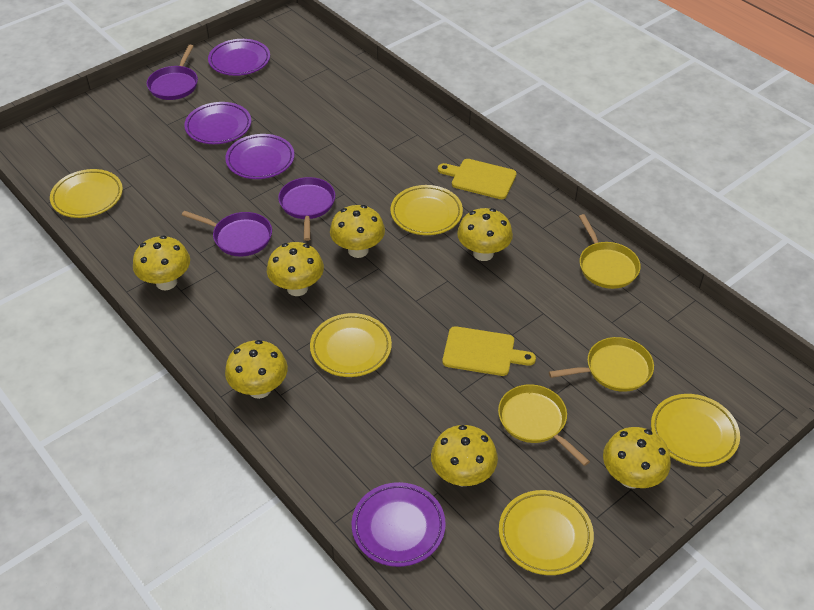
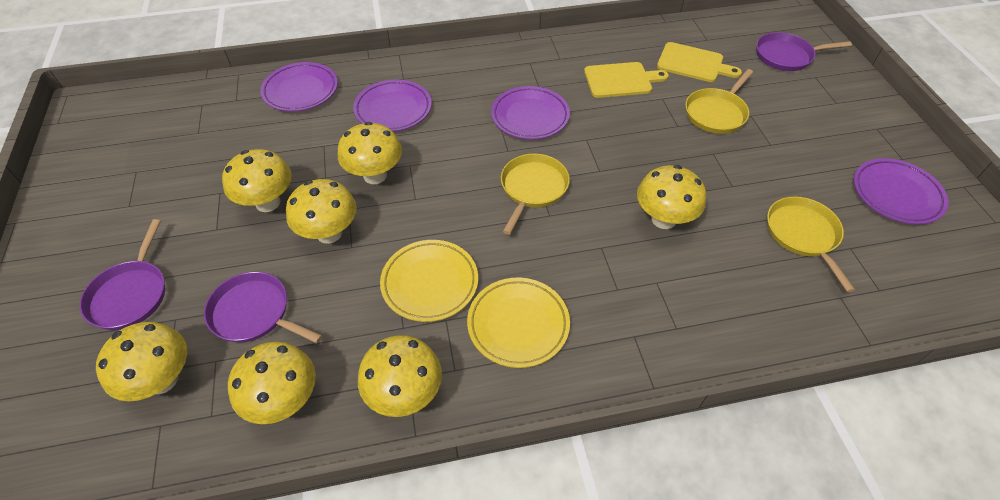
yellow plate: [50,169,123,218] [310,313,392,377] [390,185,463,235] [499,490,594,575] [651,394,740,467] = 5 -> [380,240,478,322] [467,278,570,368] = 2

